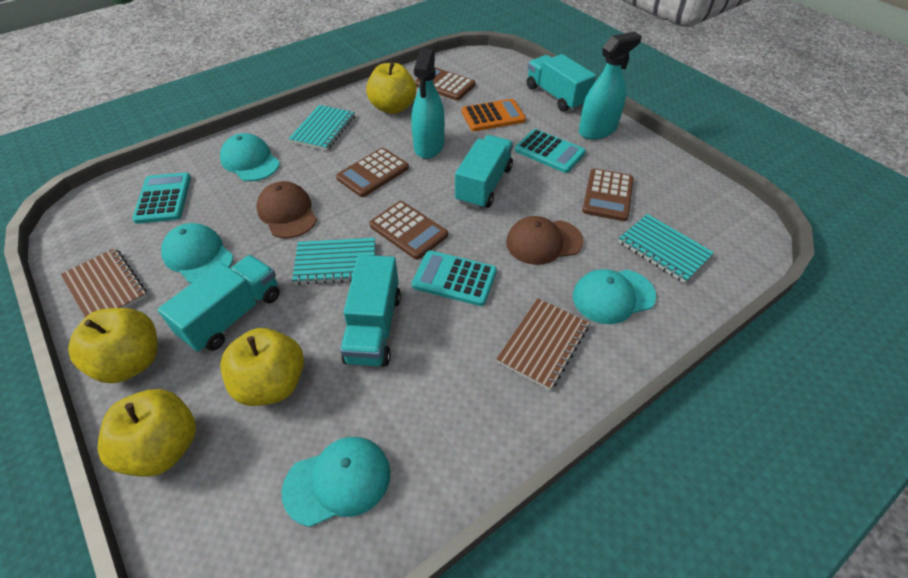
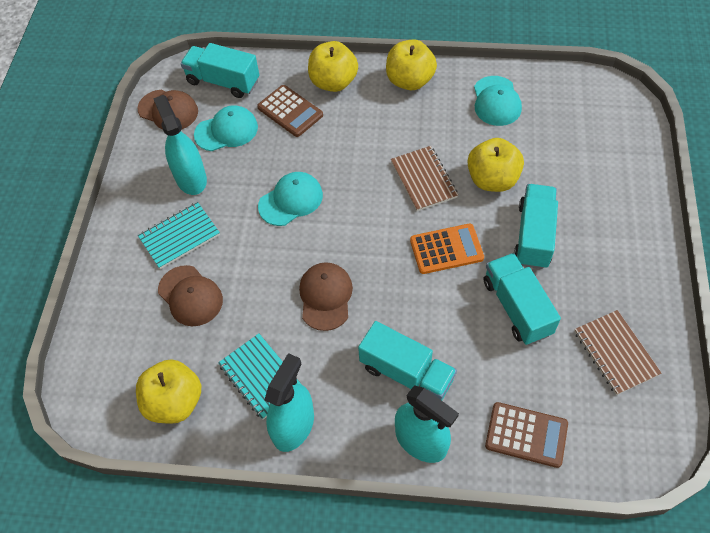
brown calculator: [336,148,409,197] [369,201,448,260] [415,67,475,101] [582,169,633,221] = 4 -> [257,85,323,137] [485,402,568,468] = 2
brown cap: [256,181,317,238] [506,216,584,265] = 2 -> [138,90,198,129] [158,265,223,326] [299,262,353,331] = 3
turquoise calculator: [132,172,191,224] [412,251,497,306] [515,129,586,173] = 3 -> none = 0
turquoise cap: [161,223,233,283] [220,133,280,181] [282,437,390,527] [573,269,656,324] = 4 -> [194,105,258,151] [258,172,323,226] [474,76,522,126] = 3
turquoise notebook: [289,105,355,151] [292,238,375,285] [618,214,714,283] = 3 -> [138,202,220,269] [218,333,302,420] = 2
turquoise spray bottle: [411,48,445,159] [579,32,642,140] = 2 -> [153,95,207,195] [264,353,314,452] [395,385,459,463] = 3

